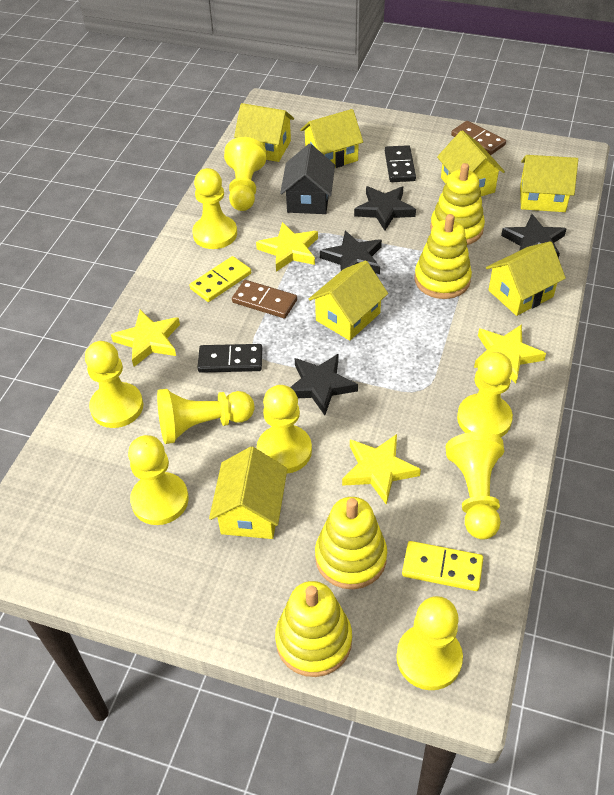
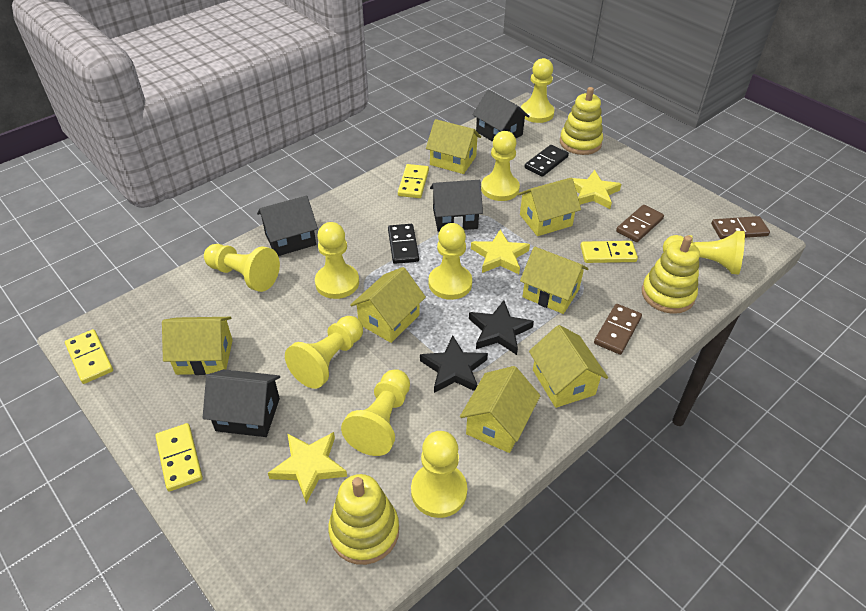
black house: [280,144,335,214] = 1 -> [203,369,280,437] [257,196,318,256] [430,180,483,232] [472,90,530,142] = 4
black star: [290,354,358,415] [320,231,382,274] [354,186,416,231] [501,214,567,259] = 4 -> [420,336,488,393] [469,300,534,355] = 2
brown domino: [232,280,297,318] [451,121,506,155] = 2 -> [594,304,642,355] [616,205,664,242] [711,216,770,239] = 3
yellow domino: [190,256,251,302] [402,541,483,591] = 2 -> [65,329,113,384] [155,423,203,491] [398,164,429,198] [580,241,638,263] = 4
yellow stacking toy: [275,581,352,677] [315,497,387,589] [415,214,472,299] [430,163,485,245] = 4 -> [328,474,399,565] [560,87,603,155] [642,235,700,314] = 3
yellow star: [111,310,180,367] [256,222,318,272] [342,434,421,505] [474,324,546,384] = 4 -> [268,432,347,503] [471,230,530,274] [573,170,621,209] = 3

